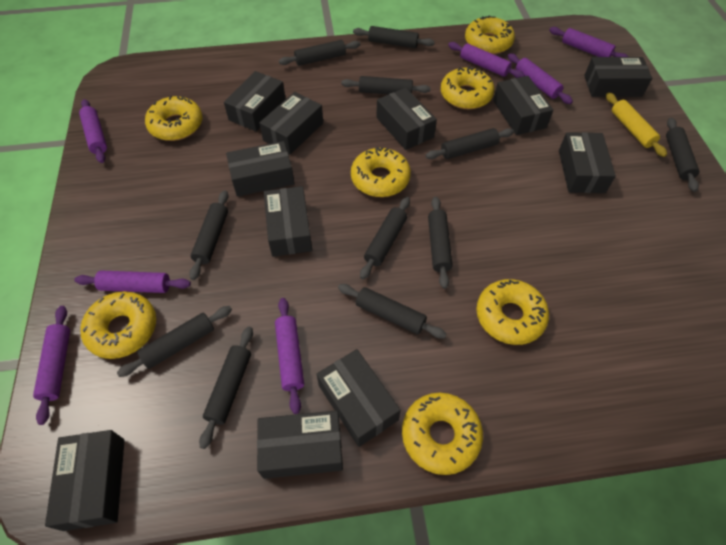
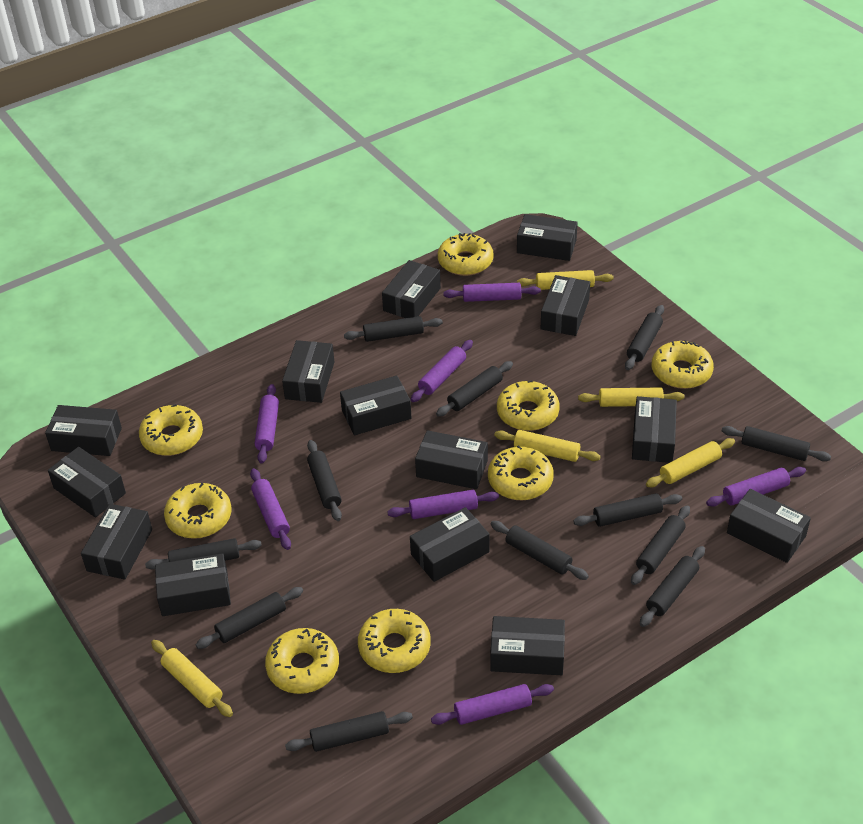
black box: [45,430,125,531] [224,71,286,131] [226,141,295,197] [257,410,343,479] [259,92,323,155] [264,186,312,257] [317,349,401,447] [376,88,437,150] [493,76,553,135] [559,132,616,193] [584,57,652,97] = 11 -> [45,405,122,456] [48,447,126,518] [81,504,152,580] [155,553,231,616] [282,340,334,403] [340,375,411,435] [382,260,441,318] [410,507,490,582] [415,430,488,489] [490,616,565,675] [517,214,578,261] [540,275,590,336] [632,396,677,463] [727,489,811,563] = 14
black rolling pin: [117,306,232,377] [189,190,229,280] [199,326,253,449] [279,40,360,66] [338,284,447,339] [341,76,431,94] [353,26,435,48] [360,197,410,280] [425,128,514,159] [428,197,453,289] [666,118,699,192] = 11 -> [145,538,262,570] [196,587,303,649] [285,711,413,752] [307,440,342,521] [344,316,443,342] [436,361,513,417] [490,521,589,580] [573,493,682,527] [625,305,664,370] [631,505,690,585] [640,546,705,627] [722,426,831,461] = 12
yellow donut: [80,291,156,359] [145,96,202,141] [351,147,411,197] [402,393,483,475] [441,66,494,109] [465,16,515,54] [476,279,549,345] = 7 -> [139,404,203,456] [164,483,232,539] [265,628,339,694] [358,609,431,673] [438,233,494,276] [488,445,554,500] [497,380,560,431] [652,340,714,389] = 8
yellow rolling pin: [606,93,667,157] = 1 -> [151,640,233,717] [494,430,601,462] [517,270,614,290] [578,387,685,407] [646,438,735,487] = 5

